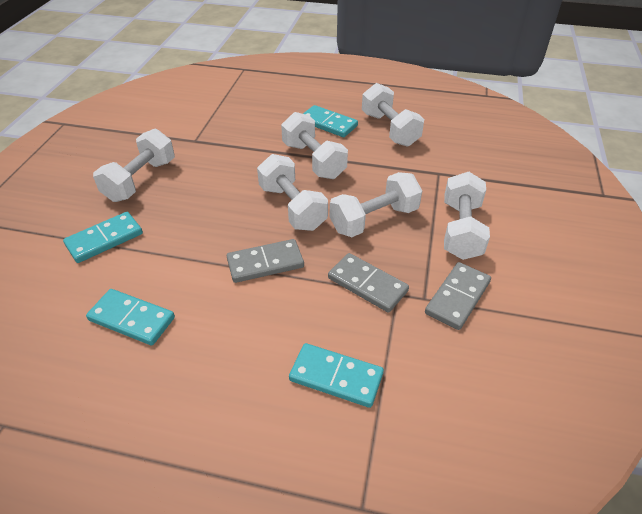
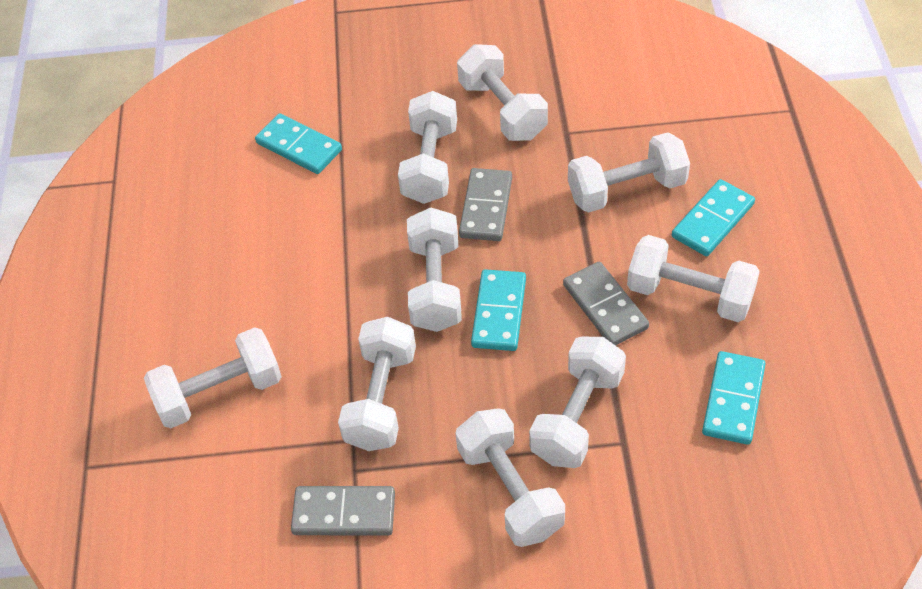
white dumbbell: [93,129,175,202] [257,154,328,231] [281,112,348,179] [330,172,422,237] [362,83,424,147] [444,172,490,260] = 6 -> [144,327,282,428] [338,317,416,451] [398,91,457,204] [407,207,462,332] [455,408,565,547] [457,44,548,141] [529,337,626,468] [568,132,690,213] [627,235,760,322] = 9

